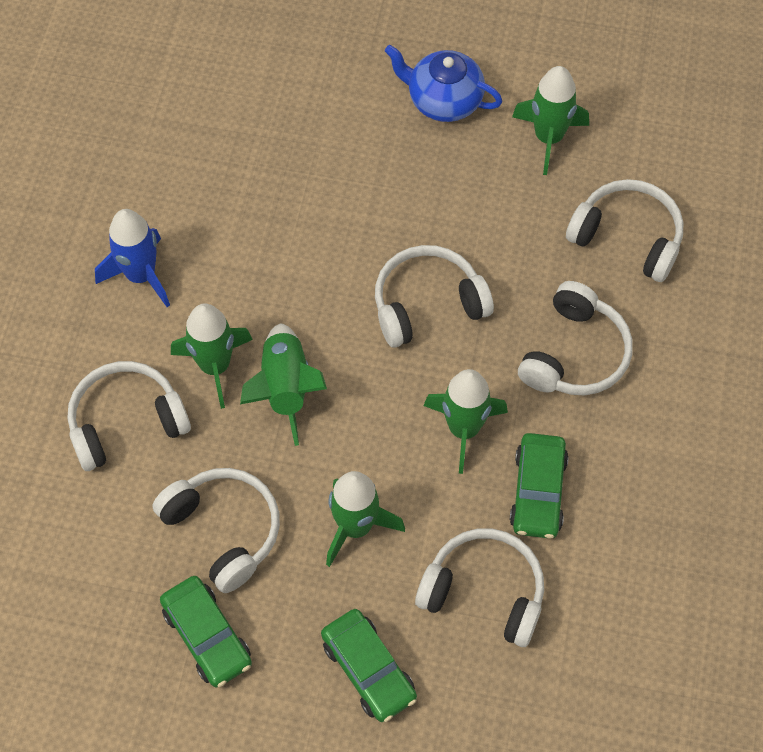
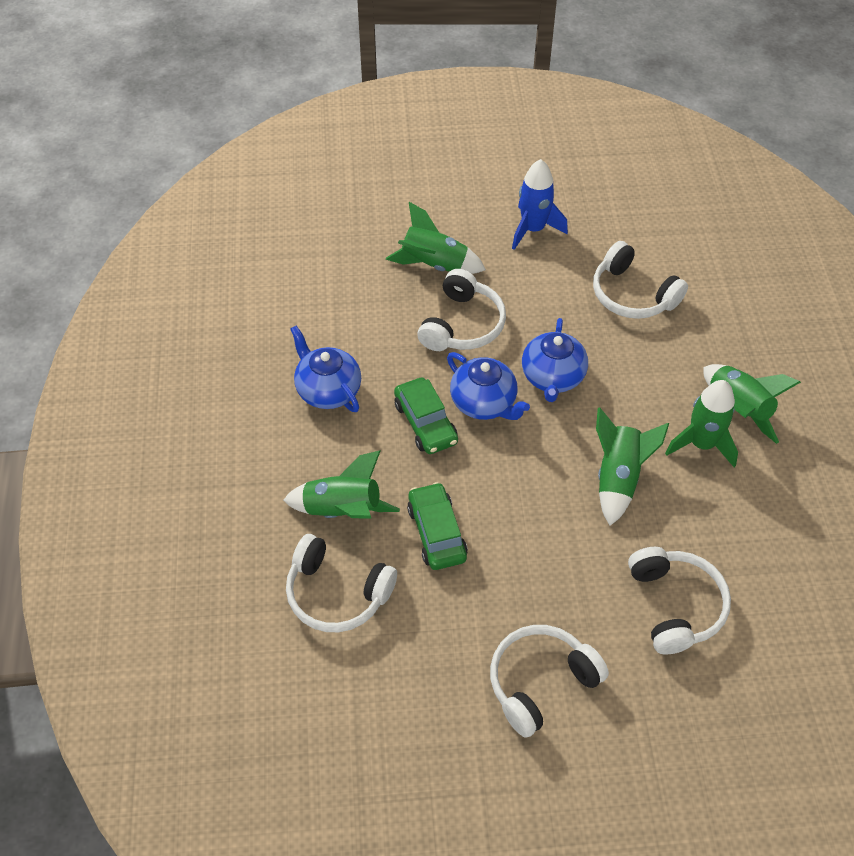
blue teapot: [385,45,503,122] = 1 -> [290,326,361,412] [447,352,530,420] [522,318,588,402] = 3
green car: [160,576,252,688] [321,609,417,722] [510,433,569,539] = 3 -> [394,378,458,454] [407,482,468,570] = 2
white headphones: [67,361,191,471] [153,468,280,593] [375,245,494,348] [415,528,544,647] [518,281,633,395] [566,179,683,282] = 6 -> [286,534,397,632] [417,269,506,351] [490,625,609,738] [593,241,688,319] [628,547,731,654] = 5

